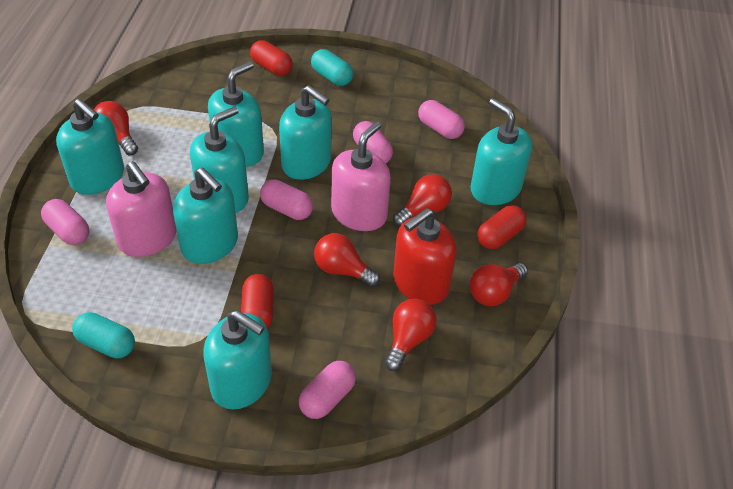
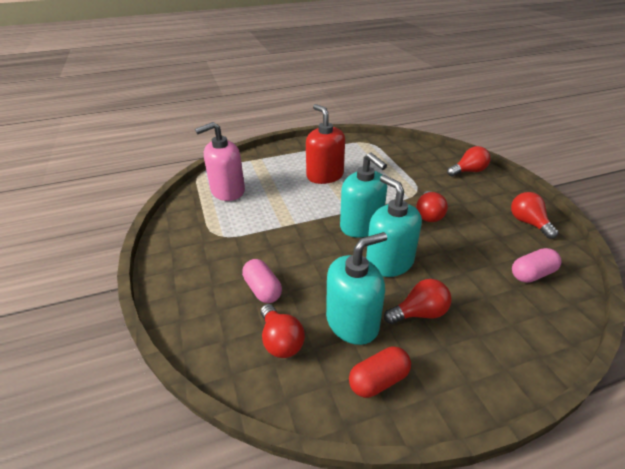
pink capsule: [41,199,89,245] [260,180,313,220] [299,361,356,419] [353,121,393,163] [418,100,465,139] = 5 -> [242,259,282,303] [512,248,562,283] = 2
pink soap dispenser: [106,161,177,257] [331,121,391,231] = 2 -> [195,122,245,201] = 1
red capsule: [241,274,274,328] [250,40,293,76] [477,205,526,249] = 3 -> [349,346,411,398] = 1
turquoise capsule: [72,312,135,358] [311,49,353,86] = 2 -> none = 0
turquoise soap dispenser: [56,99,124,195] [173,168,238,264] [190,106,249,213] [203,310,272,410] [208,61,264,167] [279,85,332,180] [470,98,532,205] = 7 -> [326,232,387,345] [340,152,387,238] [366,175,422,277] = 3

